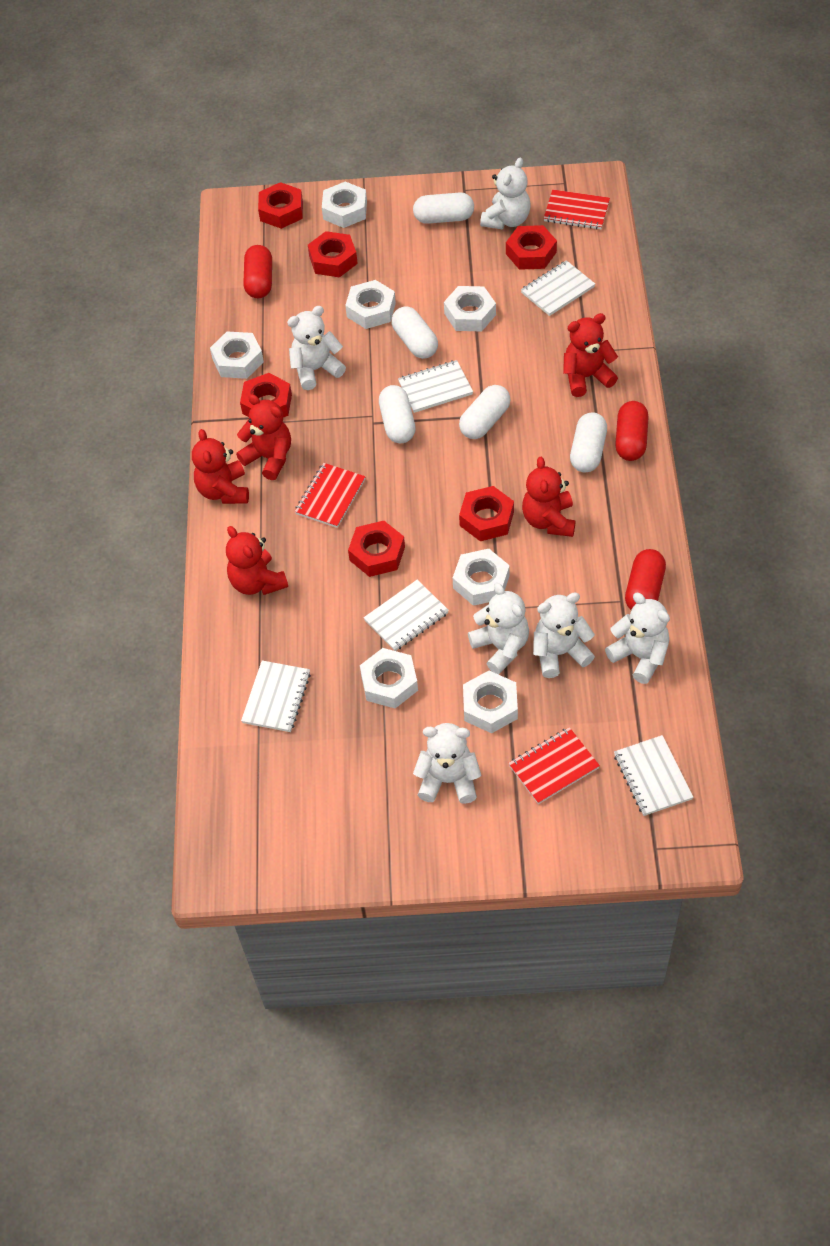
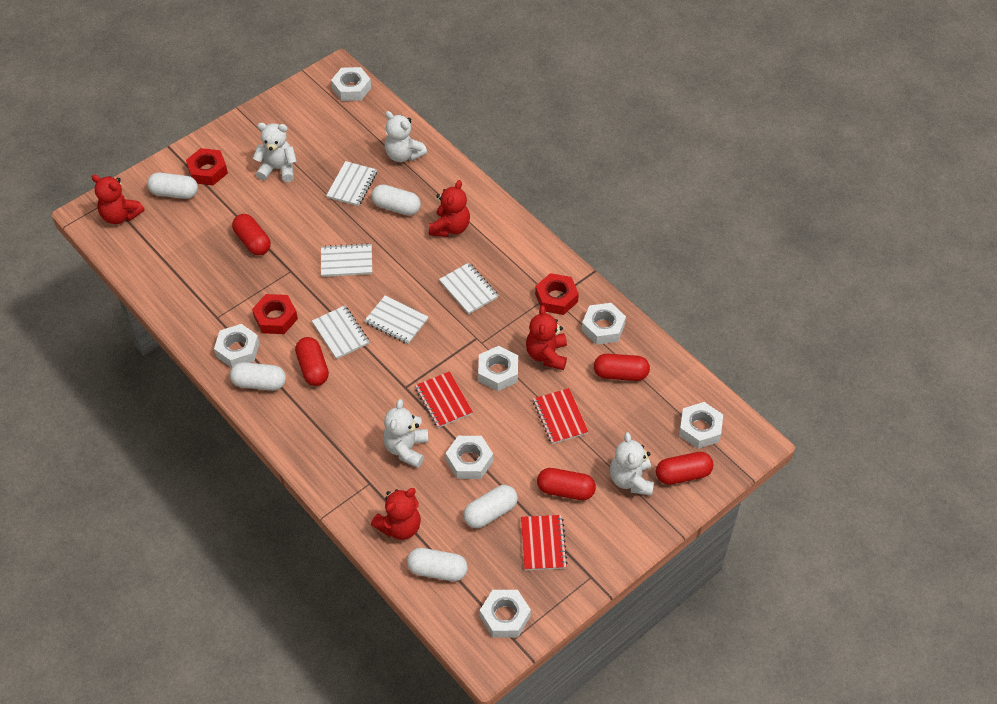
red capsule: [243,245,272,298] [615,401,649,461] [625,549,666,610] = 3 -> [232,214,271,256] [295,337,329,386] [537,468,596,500] [594,354,650,381] [656,452,714,485] = 5
red nut: [240,373,292,418] [258,182,303,229] [308,231,358,277] [348,521,405,577] [459,486,514,541] [506,225,557,270] = 6 -> [186,148,228,185] [252,294,298,334] [535,273,579,315] = 3
red teddy bear: [192,429,249,504] [226,526,288,595] [236,394,291,480] [522,457,576,537] [563,313,618,397] = 5 -> [92,174,144,224] [371,488,421,540] [429,180,470,237] [526,306,567,370] = 4
white teddy bear: [287,306,346,390] [413,723,481,804] [468,583,529,675] [480,158,531,230] [533,592,595,678] [605,593,670,684] = 6 -> [253,123,297,182] [383,399,428,468] [384,111,427,162] [610,432,654,496] = 4

